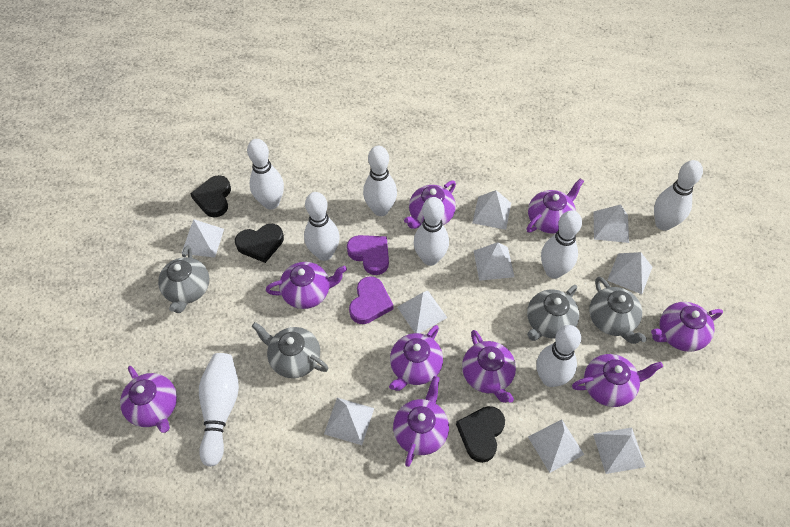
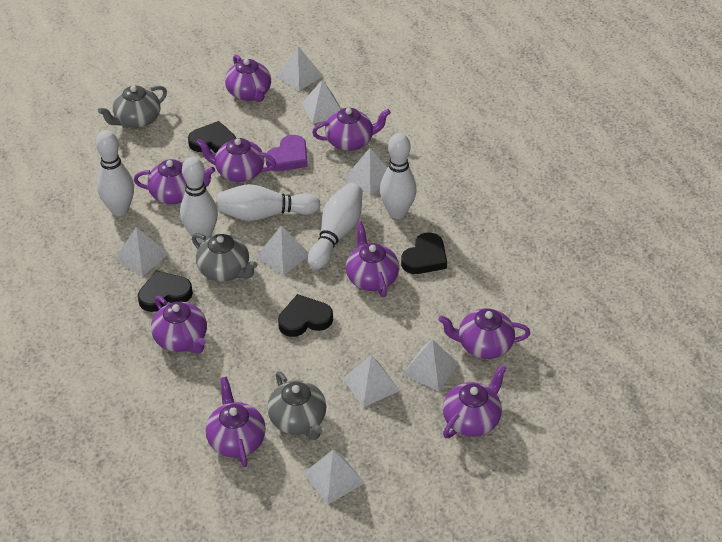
black heart: [190,175,231,217] [235,224,284,263] [456,406,505,463] = 3 -> [138,270,193,312] [188,121,236,153] [278,294,333,337] [401,233,447,274] = 4
grey teapot: [158,246,209,313] [252,322,329,378] [527,285,579,341] [589,277,647,344] = 4 -> [98,86,167,128] [192,233,258,282] [267,371,327,440] = 3
purple heart: [347,235,389,275] [349,276,393,324] = 2 -> [265,135,308,171] = 1
white bowling pin: [199,353,239,467] [247,139,284,210] [304,192,340,261] [363,146,397,216] [414,197,449,266] [536,325,581,387] [541,210,582,279] [654,160,703,231] = 8 -> [96,130,134,216] [180,157,218,243] [217,184,321,221] [308,183,363,269] [380,133,416,219] = 5
white pyramid: [181,219,224,258] [324,398,374,445] [397,290,447,333] [472,190,511,230] [474,242,514,281] [528,419,584,473] [593,428,646,474] [594,204,629,243] [607,252,652,294] = 9 -> [115,227,169,276] [256,226,308,275] [276,46,323,91] [302,80,341,124] [303,450,365,505] [343,355,400,407] [345,148,387,195] [403,339,459,391] = 8

